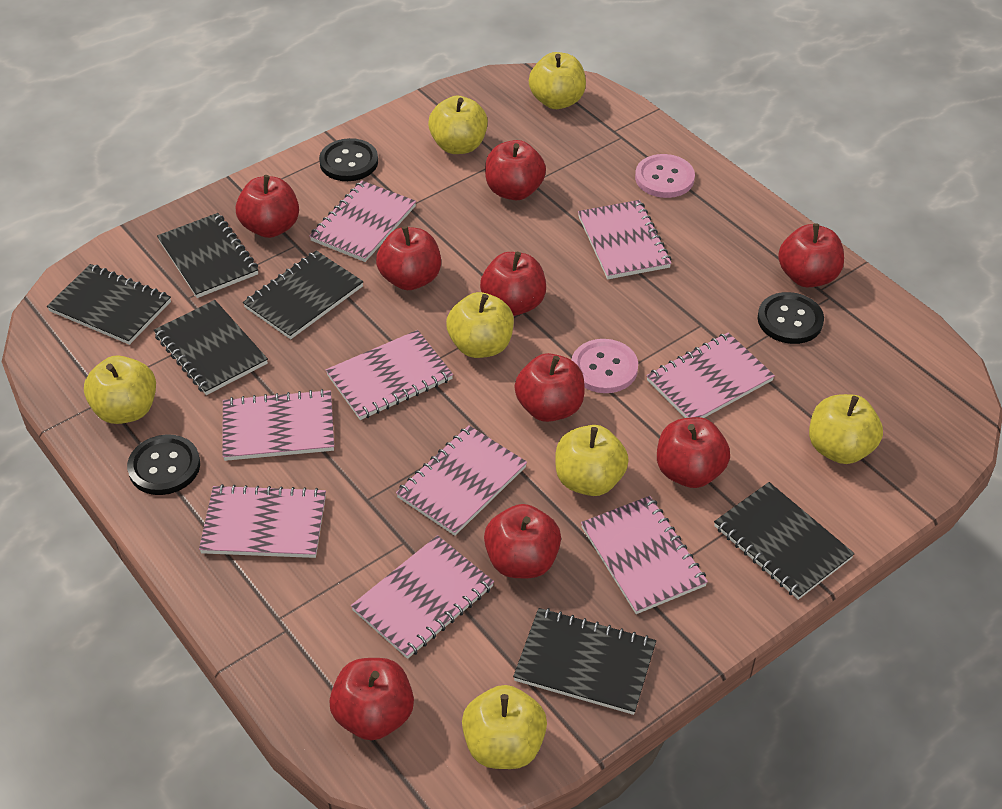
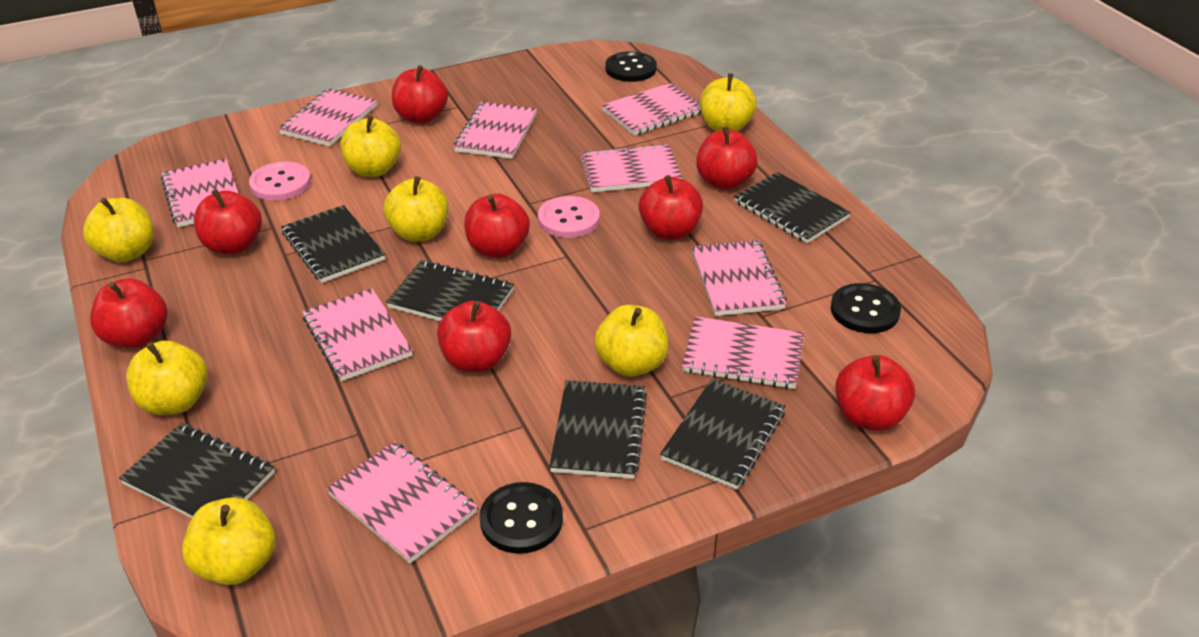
red apple: [236,175,299,238] [329,658,414,740] [376,226,441,290] [480,252,546,316] [484,504,561,578] [485,140,546,200] [514,353,585,422] [657,417,730,488] [778,224,844,287] = 9 -> [90,278,168,348] [194,189,262,254] [392,65,448,124] [437,301,511,372] [464,194,530,258] [639,175,703,240] [696,126,758,190] [836,355,915,431] = 8

